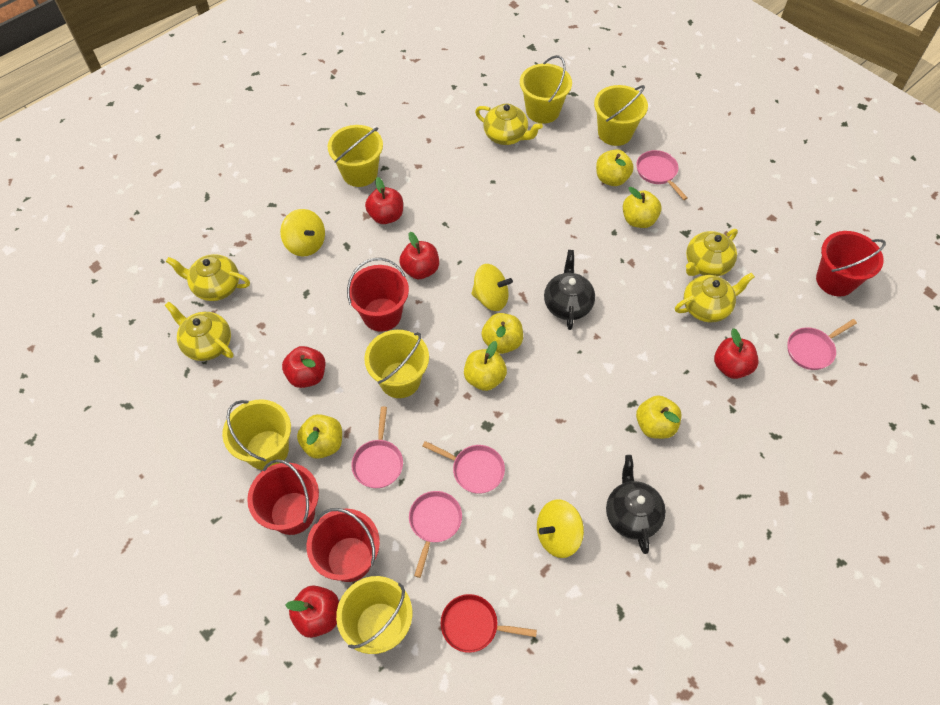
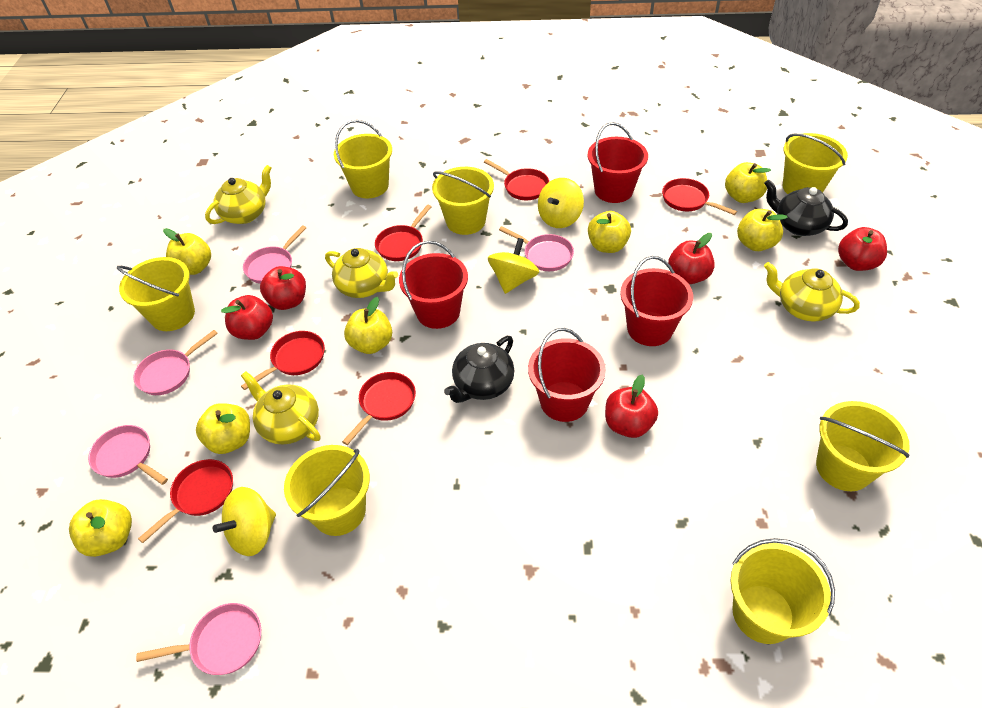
red pan: [441,594,537,653] = 1 -> [138,459,233,543] [241,331,325,390] [342,372,416,445] [375,204,432,261] [484,159,549,200] [662,178,737,215] = 6
yellow apple: [297,414,342,459] [464,341,507,391] [481,313,523,354] [596,149,634,186] [623,187,662,228] [636,395,682,439] = 6 -> [69,499,132,557] [163,228,211,275] [196,403,250,454] [344,297,392,354] [588,211,631,253] [725,162,771,203] [737,209,788,251] = 7
yellow bucket: [222,399,291,470] [328,125,383,187] [336,576,412,654] [364,330,429,398] [520,55,572,123] [594,85,648,146] = 6 -> [117,257,195,331] [284,445,370,536] [334,120,392,198] [432,167,494,235] [731,538,835,644] [783,133,848,194] [816,401,910,491] = 7
yellow teapot: [165,301,234,361] [166,254,250,301] [475,104,543,145] [675,273,755,322] [686,229,738,276] = 5 -> [205,165,272,224] [241,371,321,444] [325,248,398,298] [764,262,860,322] = 4

